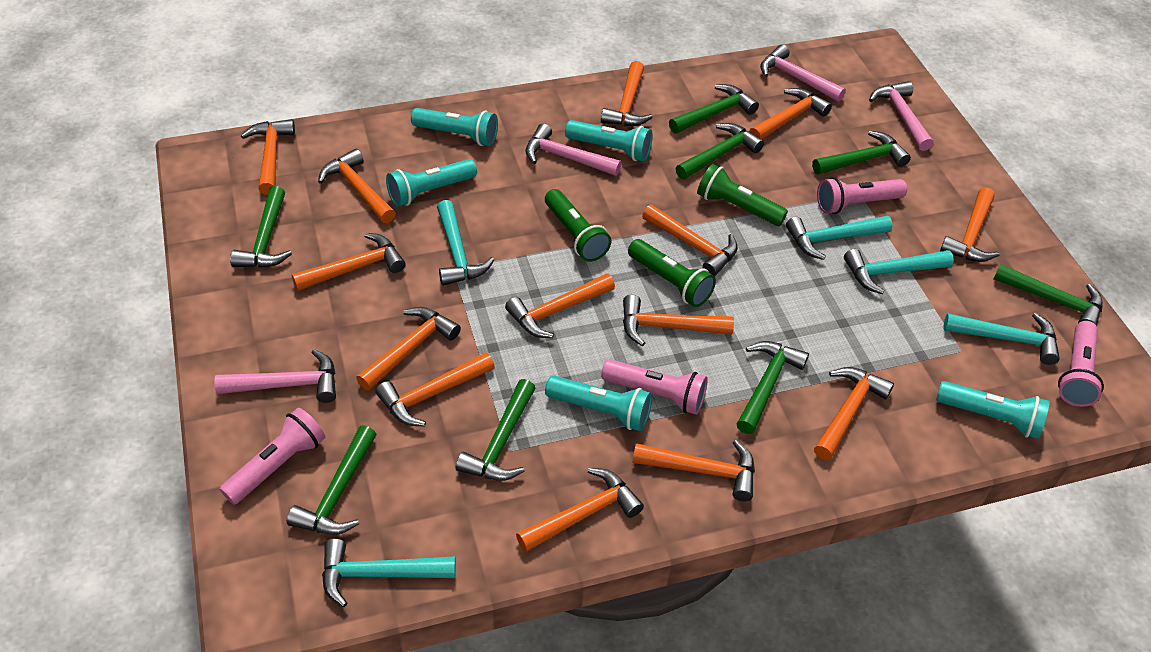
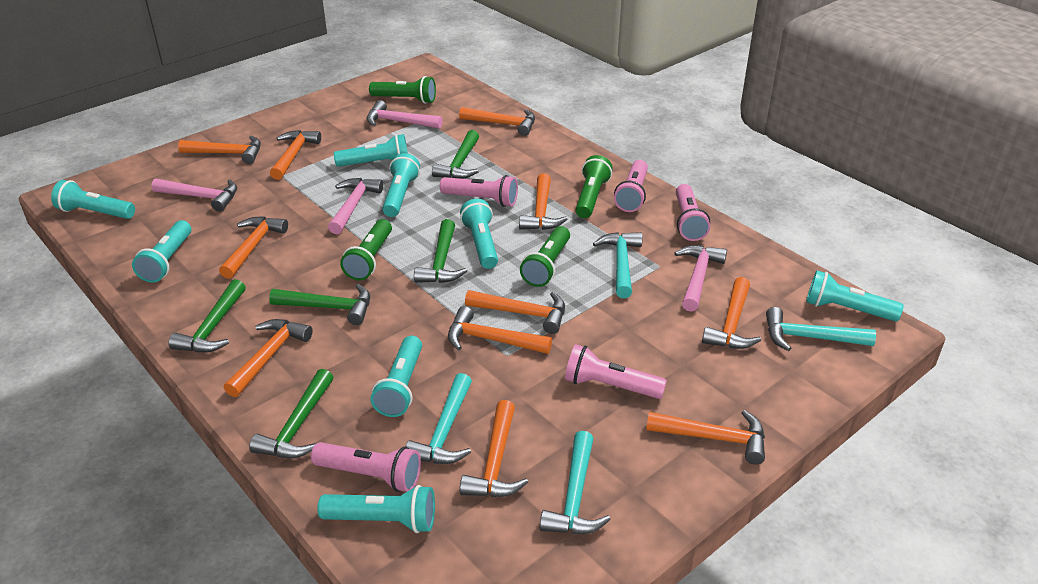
green flashlight: [545,189,612,262] [628,239,716,307] [697,164,788,226] = 3 -> [340,219,392,280] [369,76,436,104] [520,226,570,287] [576,155,612,218] = 4
green hammer: [230,186,292,268] [287,425,377,535] [456,379,536,481] [669,84,759,133] [676,123,764,179] [737,341,809,434] [812,131,911,175] [994,264,1103,326] = 8 -> [168,279,246,353] [249,369,333,458] [269,284,370,325] [414,219,467,283] [432,130,479,179] = 5
orange hammer: [241,119,295,195] [292,233,405,291] [318,149,396,223] [356,307,461,391] [375,352,495,426] [505,273,615,338] [516,468,644,552] [601,61,653,126] [623,295,734,346] [632,440,755,501] [642,204,738,277] [749,88,832,139] [814,367,894,460] [940,187,999,262] = 14 -> [178,136,261,164] [219,216,288,279] [224,319,313,397] [270,130,321,180] [448,306,552,354] [459,107,535,136] [460,400,528,497] [465,290,565,334] [519,173,567,230] [646,410,765,465] [702,277,761,349] = 11
pink flashlight: [220,408,325,505] [601,359,708,415] [817,177,907,214] [1058,321,1104,407] = 4 -> [311,442,421,492] [440,175,518,207] [565,344,667,399] [614,160,648,212] [676,184,710,241] = 5
turquoise flashlight: [386,159,477,207] [411,108,498,146] [545,376,652,431] [565,120,653,162] [936,381,1050,439] = 5 -> [51,180,135,219] [132,220,191,283] [317,485,435,533] [334,134,408,167] [371,336,422,417] [382,153,420,217] [460,199,498,269] [806,270,904,321] = 8
turquoise hammer: [322,539,456,607] [437,200,494,286] [786,216,892,260] [844,249,954,294] [944,313,1060,365] = 5 -> [405,373,472,464] [540,431,611,534] [593,232,642,298] [766,307,876,351] = 4

